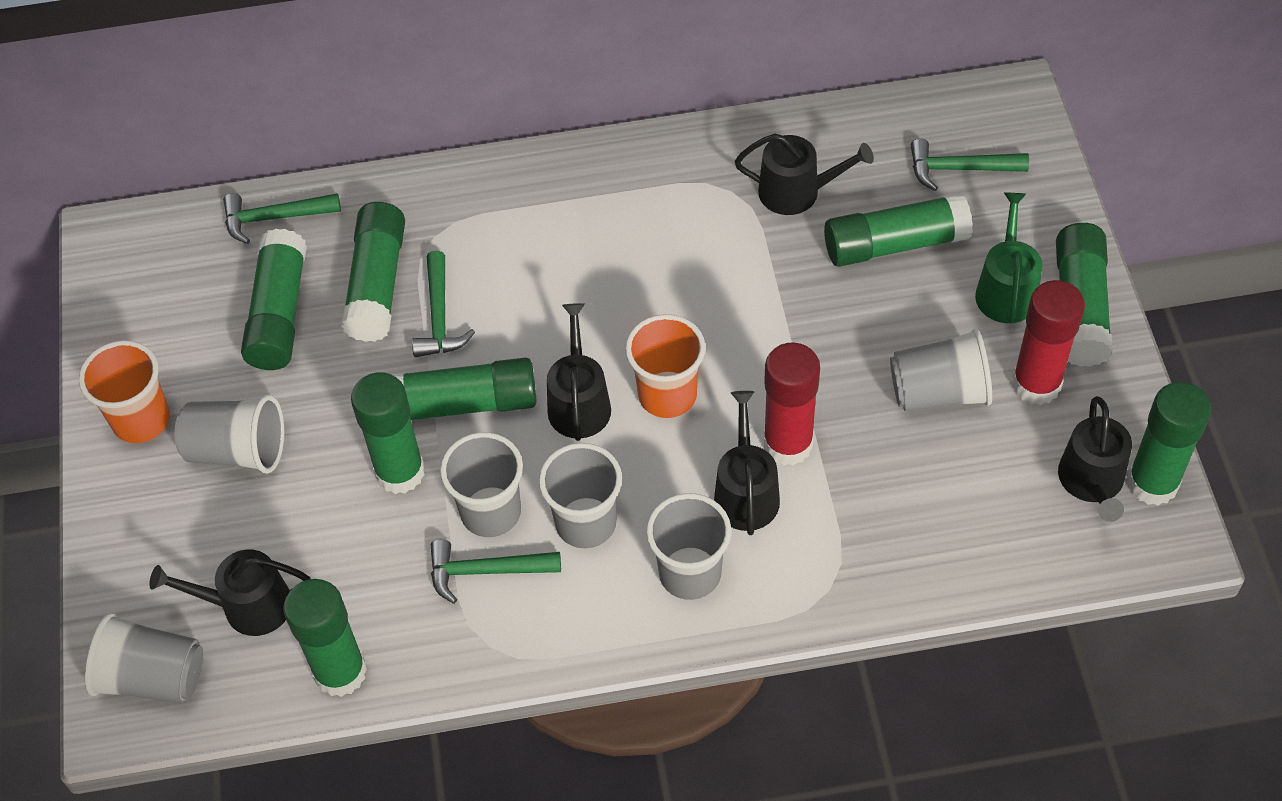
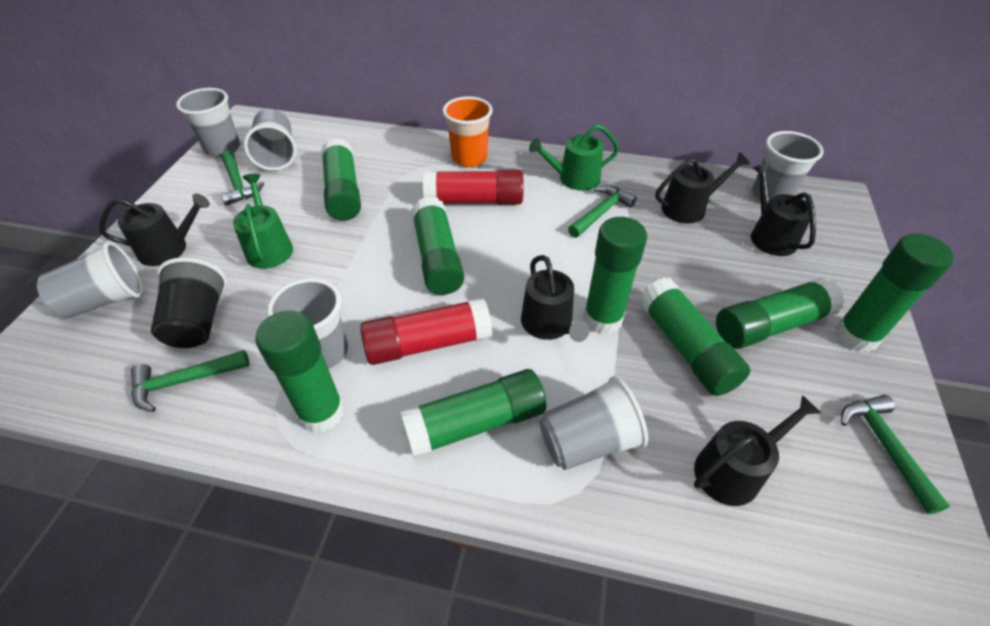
black cup: none = 0 -> [151,257,227,348] = 1
green watering can: [975,192,1043,323] = 1 -> [233,174,293,269] [529,124,619,191] = 2
orange cup: [79,340,170,443] [625,314,705,418] = 2 -> [442,96,493,167] = 1

